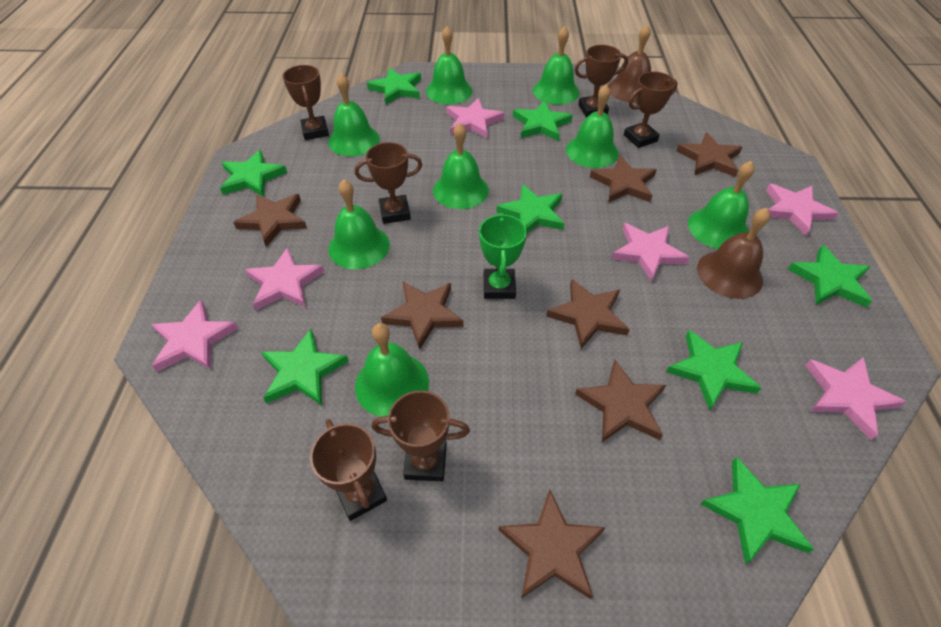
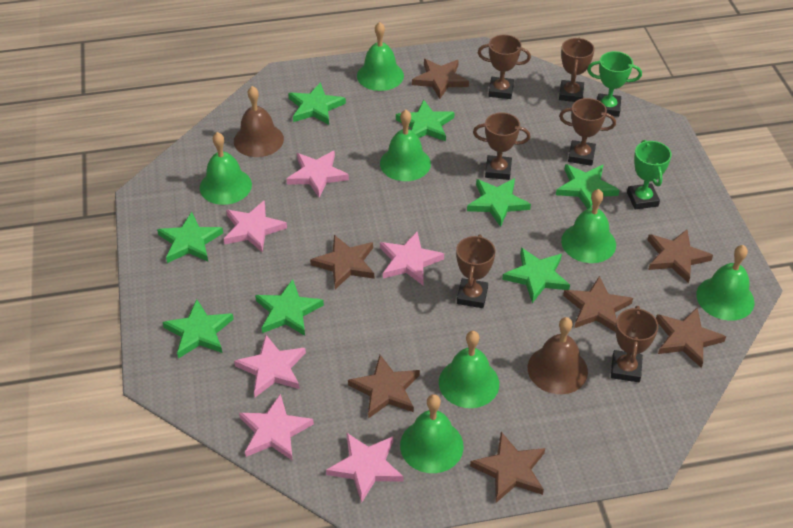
green bell: [328,74,380,156] [328,179,390,269] [355,323,429,417] [426,26,472,104] [433,123,489,209] [533,26,579,105] [566,84,619,168] [688,161,755,249] = 8 -> [200,132,252,205] [357,22,404,91] [380,110,431,181] [400,394,464,473] [439,331,499,408] [561,189,616,263] [696,245,754,321] = 7
green trophy: [479,213,527,299] = 1 -> [587,51,642,117] [627,140,672,209] = 2

